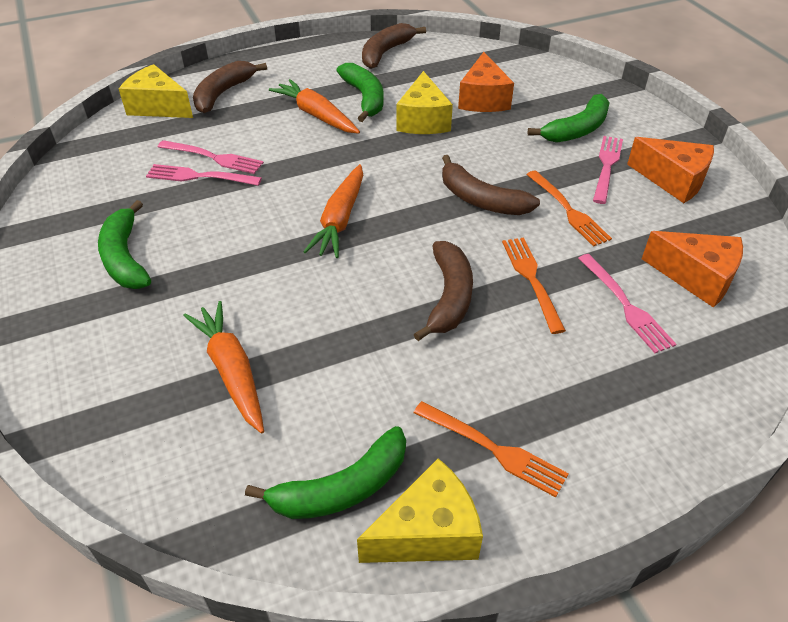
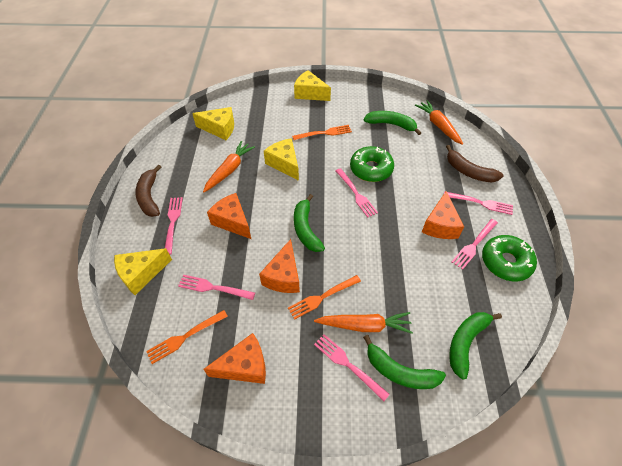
brown banana: [193,61,267,113] [362,23,426,69] [413,241,473,341] [442,155,540,215] = 4 -> [135,165,161,217] [446,145,504,183] = 2
green donut: none = 0 -> [350,146,394,182] [482,235,537,281] = 2
orange cheese: [458,52,514,112] [627,137,714,203] [642,231,743,308] = 3 -> [203,333,266,384] [207,193,251,239] [259,239,300,293] [422,191,464,239] = 4
pink fork: [146,164,262,186] [158,140,264,174] [578,254,676,353] [593,136,623,204] = 4 -> [165,197,183,255] [178,274,255,300] [314,334,390,401] [336,168,378,218] [444,191,513,215] [451,219,498,270] = 6
yellow cheese: [119,64,193,118] [357,458,483,563] [396,71,453,134] = 3 -> [114,248,172,295] [192,107,234,140] [264,138,299,181] [294,70,331,101] = 4

